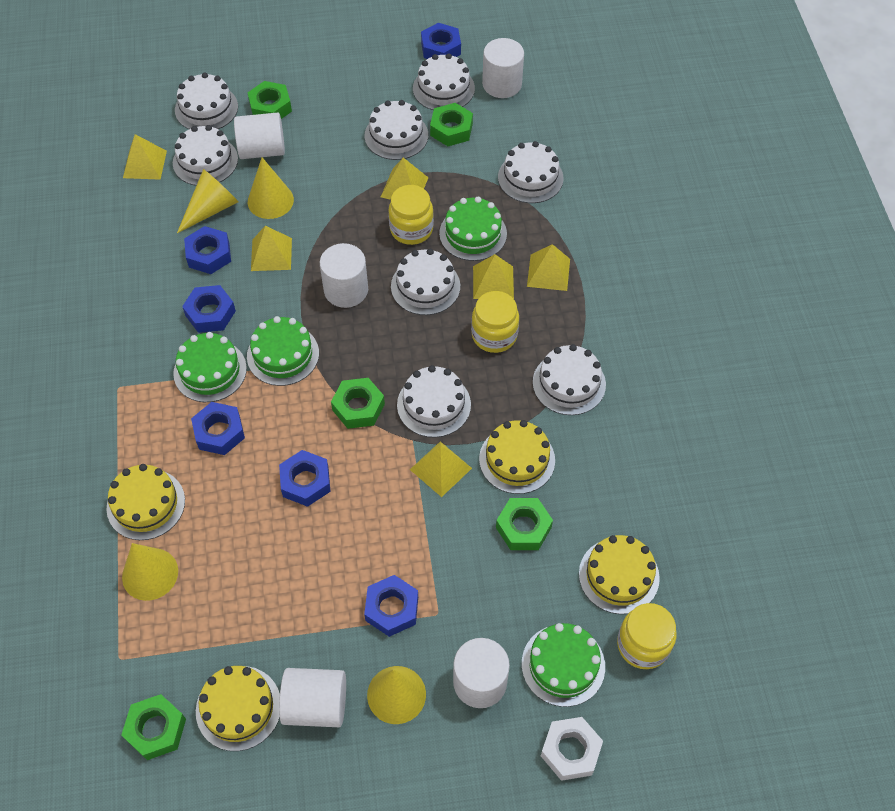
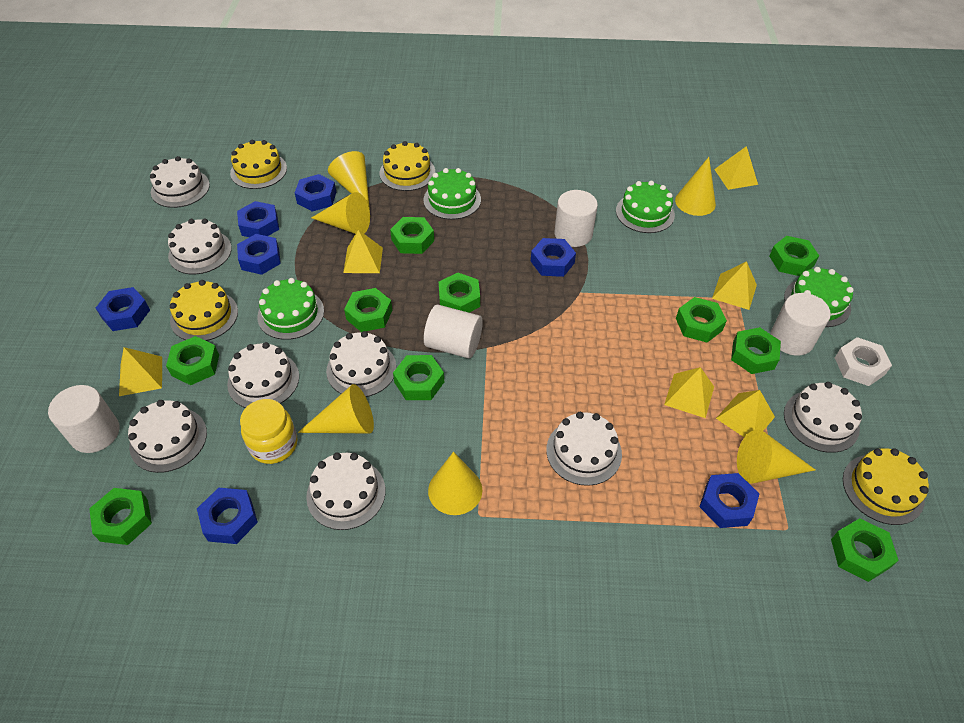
blue nut: [182,285,236,333] [184,226,231,274] [191,402,245,455] [279,450,331,507] [364,575,418,637] [421,23,461,59] = 6 -> [96,287,150,331] [197,488,258,544] [237,201,279,237] [237,234,281,275] [295,174,336,212] [531,238,576,277] [699,473,759,528] = 7
green nut: [121,694,186,760] [247,81,292,119] [331,378,385,429] [430,103,473,146] [496,498,553,550] = 5 -> [89,488,152,545] [166,336,219,385] [344,288,392,332] [390,217,434,254] [393,355,444,400] [439,273,480,312] [676,297,727,343] [731,327,781,374] [769,236,819,276] [831,518,899,582] = 10
white cylinder: [234,112,285,159] [279,668,346,727] [320,243,368,308] [453,638,510,708] [482,38,524,98] = 5 -> [48,385,119,453] [424,304,483,358] [555,190,598,247] [770,293,831,356] = 4
yellow cone: [122,543,178,601] [177,169,238,233] [248,157,294,219] [367,666,426,724] = 4 -> [298,384,374,434] [312,192,370,234] [328,151,370,209] [428,452,482,515] [675,157,716,216] [737,430,815,483] = 6
yellow jar: [388,185,434,245] [471,291,519,353] [617,603,677,669] = 3 -> [240,399,297,464] = 1

